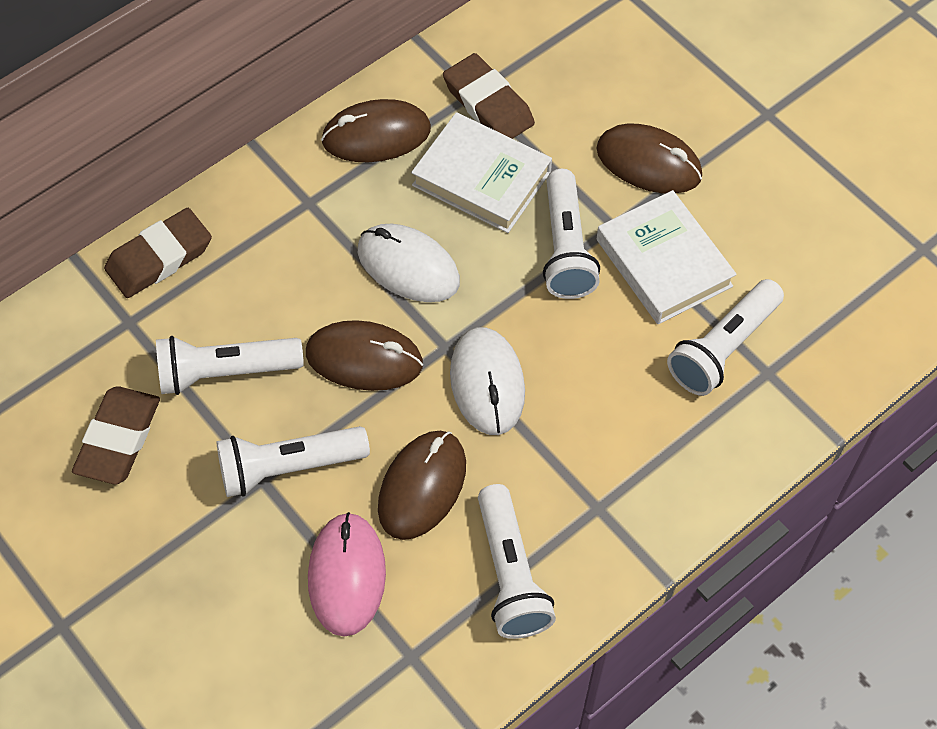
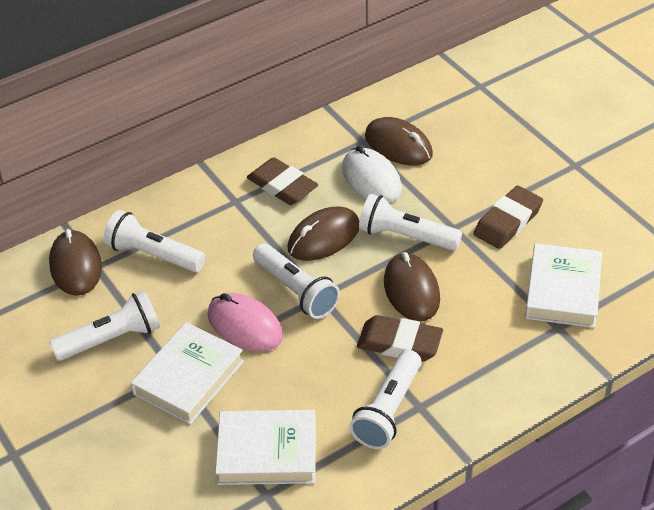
white book: [411,112,552,233] [597,190,737,324] = 2 -> [131,322,244,424] [215,410,316,485] [525,243,602,328] = 3
white mouse: [358,223,460,302] [450,327,525,435] = 2 -> [342,146,402,203] = 1

